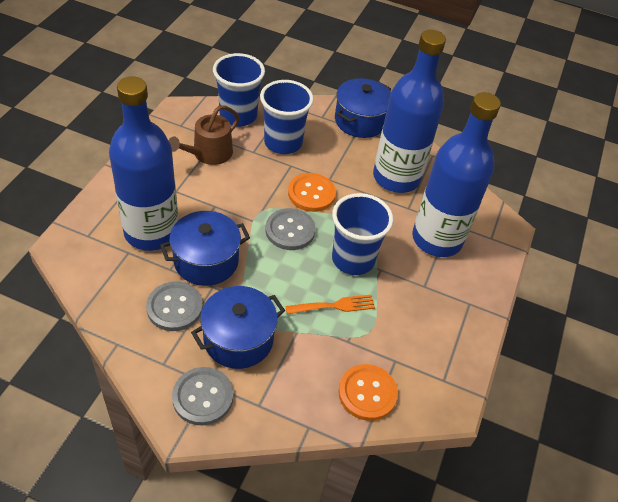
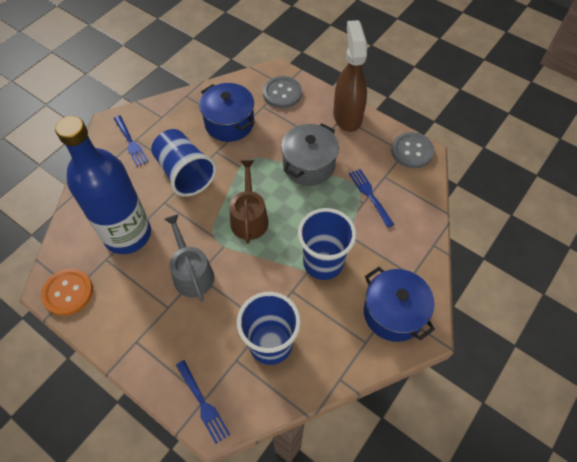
blue bottle: [109,77,178,251] [373,30,446,193] [412,92,501,257] = 3 -> [55,116,151,254] = 1
blue fork: none = 0 -> [114,115,149,167] [176,360,230,444] [349,169,394,228] = 3
blue pot: [160,211,250,286] [191,286,285,369] [335,78,391,138] = 3 -> [199,83,255,142] [364,267,435,342] = 2
brown spray bottle: none = 0 -> [333,20,367,132] = 1
grey button: [146,281,203,331] [172,367,233,425] [265,208,316,250] = 3 -> [263,76,302,108] [391,132,434,168] = 2
grey pot: none = 0 -> [281,123,339,186] = 1
grey watering can: none = 0 -> [164,214,214,302] = 1
orange button: [288,173,336,212] [338,364,398,421] = 2 -> [41,268,93,316] = 1
orange fork: [286,295,375,315] = 1 -> none = 0

